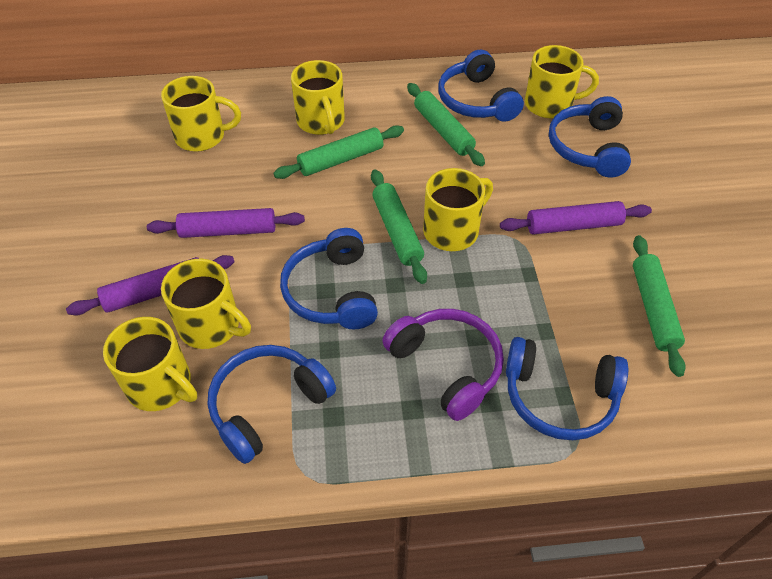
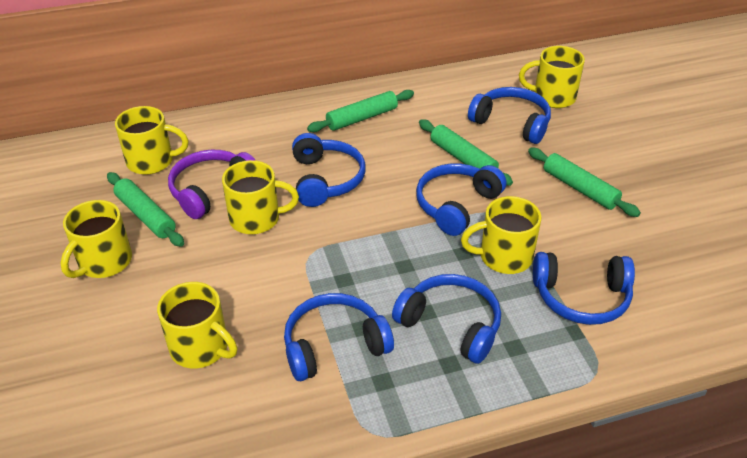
blue headphones: [208,345,336,464] [280,228,378,329] [438,50,524,122] [506,337,628,440] [549,96,631,178] = 5 -> [284,293,394,381] [292,133,366,207] [392,274,501,364] [416,164,506,236] [468,87,551,144] [533,252,635,325] = 6
purple rolling pin: [66,255,235,315] [147,208,305,238] [500,201,652,235] = 3 -> none = 0

